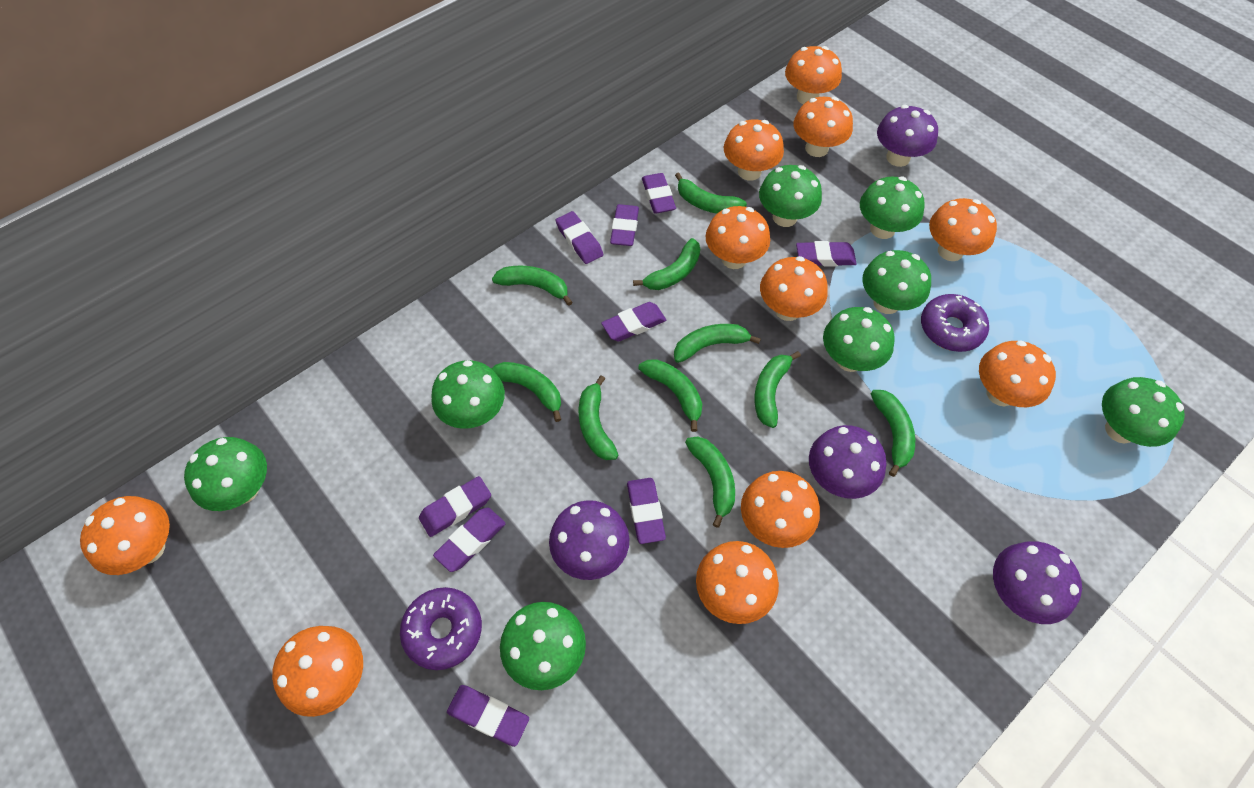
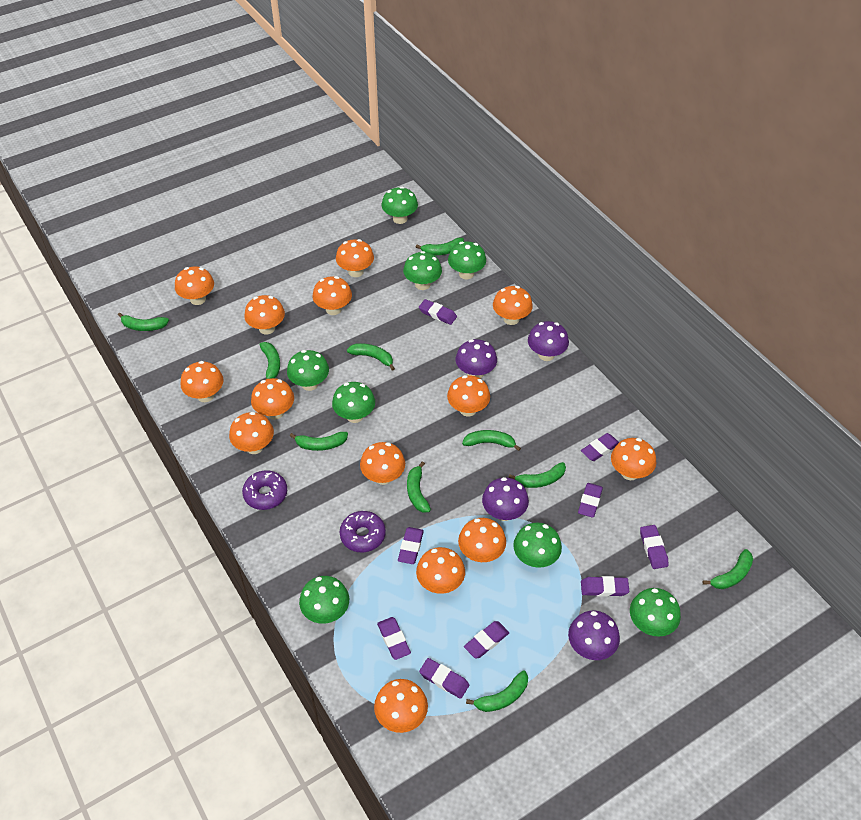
orange mushroom: [80,496,170,575] [272,626,363,717] [696,541,779,624] [706,206,770,269] [724,119,784,181] [741,471,820,548] [760,256,828,321] [785,46,842,104] [794,97,853,157] [929,198,997,261] [979,340,1056,407] = 11 -> [175,266,214,305] [181,361,223,402] [229,412,274,454] [244,295,285,335] [251,378,294,420] [312,276,352,315] [336,239,374,277] [360,442,405,485] [374,679,428,733] [416,547,465,594] [447,375,490,417] [458,518,506,562] [493,286,533,325] [611,438,656,480] = 14

